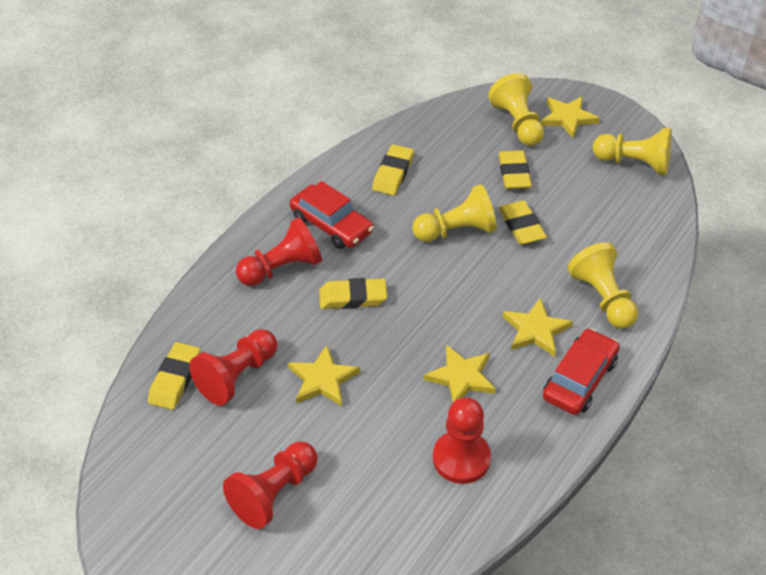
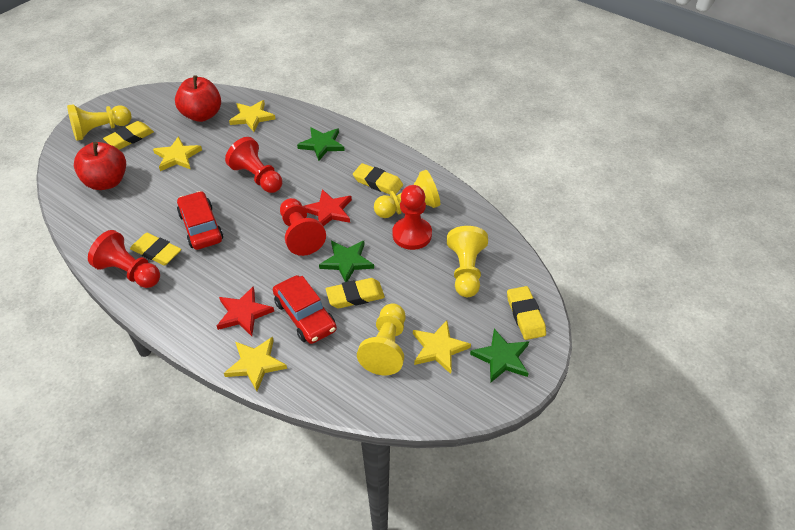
green star: none = 0 -> [297,127,345,161] [319,241,374,282] [470,329,529,382] = 3
red apple: none = 0 -> [74,142,126,190] [175,75,221,122] = 2
red star: none = 0 -> [217,286,274,336] [303,189,352,226] = 2

